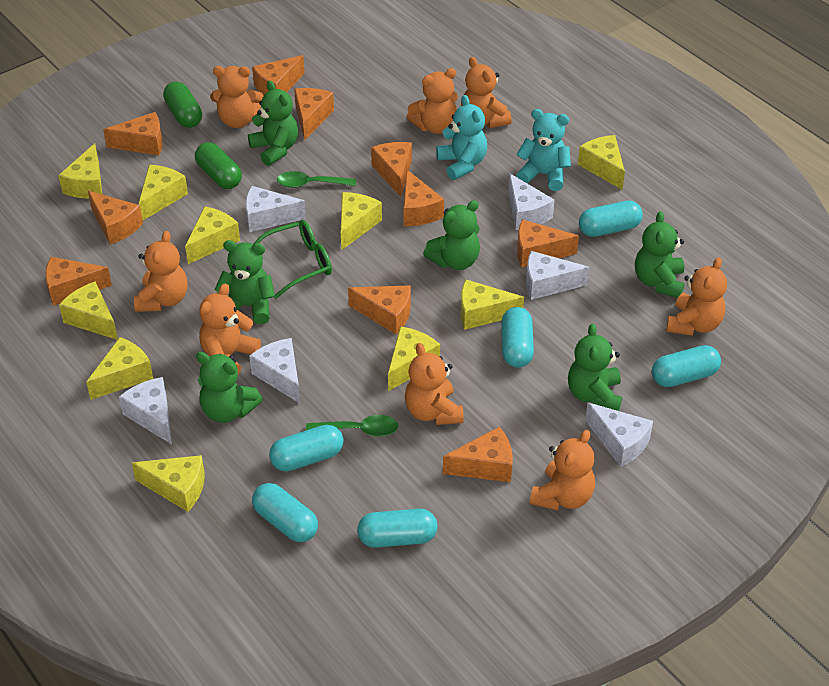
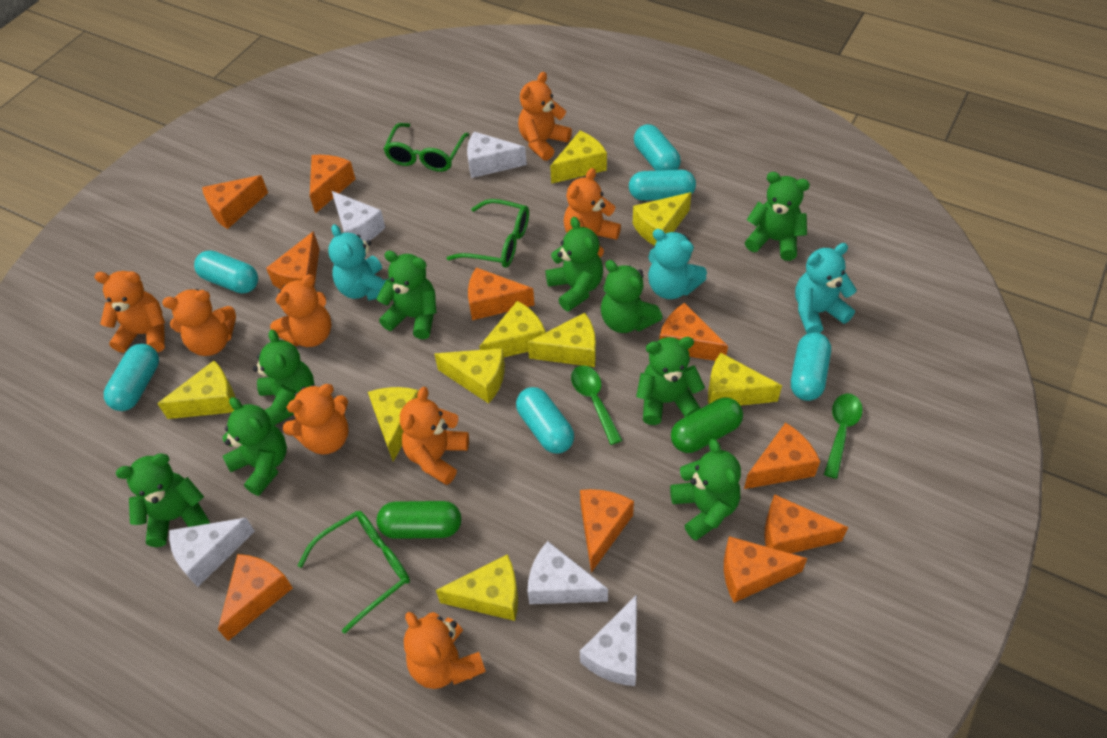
green glasses: [254,220,332,299] = 1 -> [297,511,410,634] [384,123,469,172] [447,199,529,268] = 3
green teddy bear: [196,352,263,423] [215,240,275,324] [248,80,298,166] [423,200,480,270] [568,324,622,411] [635,211,685,298] = 6 -> [116,453,210,547] [222,397,287,496] [253,330,314,426] [376,251,437,339] [546,217,603,312] [601,260,662,333] [636,337,705,425] [670,439,741,541] [745,172,810,261] = 9
turquoise teddy bear: [436,95,487,180] [516,109,571,191] = 2 -> [328,224,390,301] [648,229,707,299] [795,243,857,334] = 3
white cheese: [119,377,172,444] [245,186,306,232] [249,338,300,403] [508,173,554,230] [526,251,589,300] [585,403,653,467] = 6 -> [169,518,255,587] [332,191,385,241] [467,132,527,178] [527,541,608,604] [580,595,637,686] = 5
yellow cheese: [58,143,102,199] [59,281,118,340] [86,337,153,400] [132,455,205,512] [139,165,188,220] [185,206,240,264] [341,192,382,250] [388,326,440,391] [461,279,524,330] [578,135,625,190] = 10 -> [157,361,235,419] [368,387,419,462] [434,348,505,404] [436,554,518,621] [479,301,545,357] [527,313,596,367] [550,131,607,184] [633,192,692,246] [708,353,782,406] = 9

